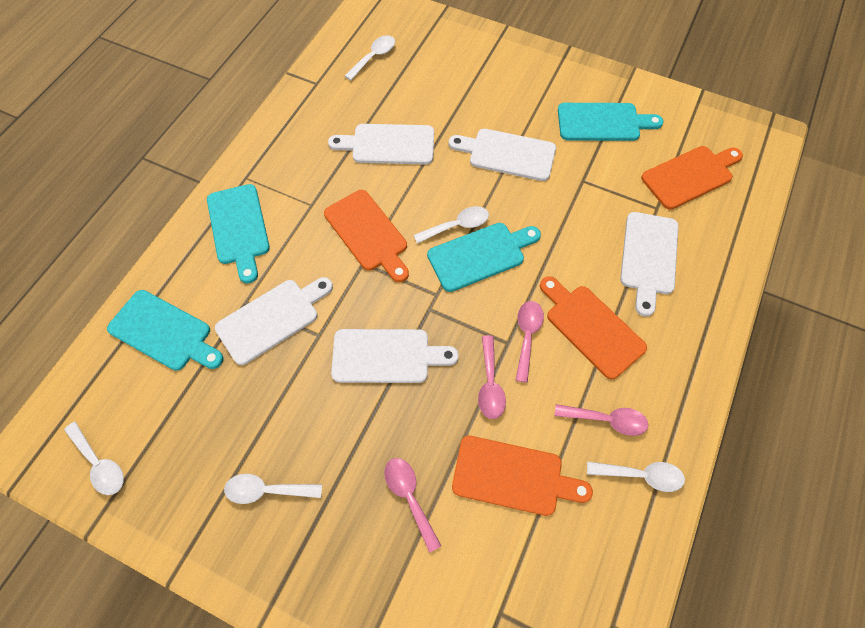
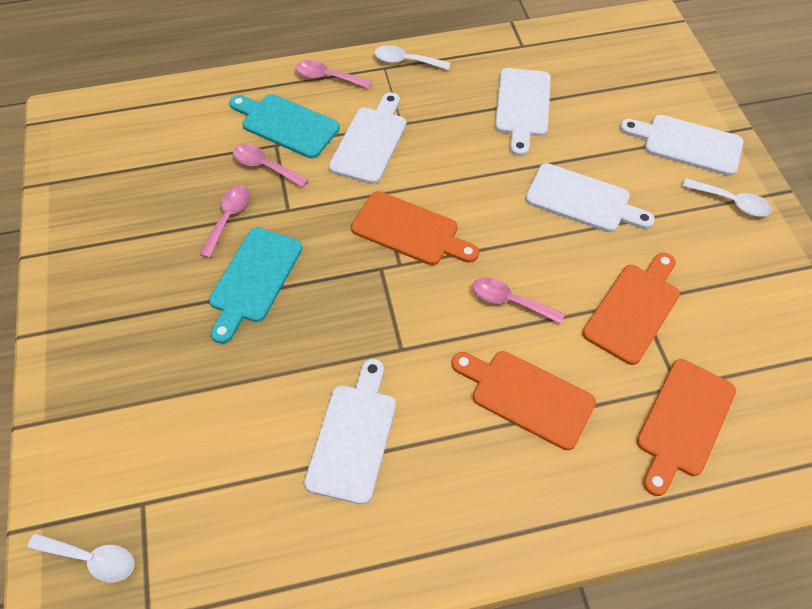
turquoise cutting board: [107,290,224,371] [207,184,270,284] [427,223,541,292] [558,103,663,141] = 4 -> [209,227,303,344] [229,94,340,158] = 2
white spoon: [64,422,124,495] [224,474,322,504] [345,35,395,80] [414,206,489,244] [587,461,685,492] = 5 -> [27,533,135,582] [374,45,450,70] [682,178,772,217] = 3

